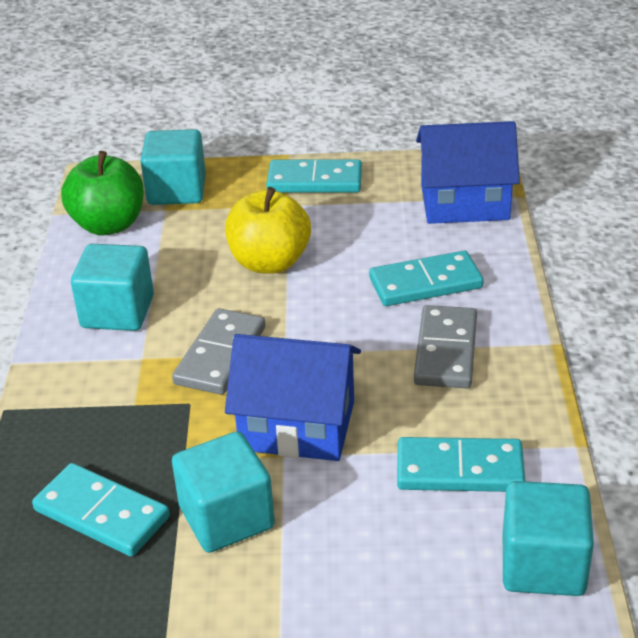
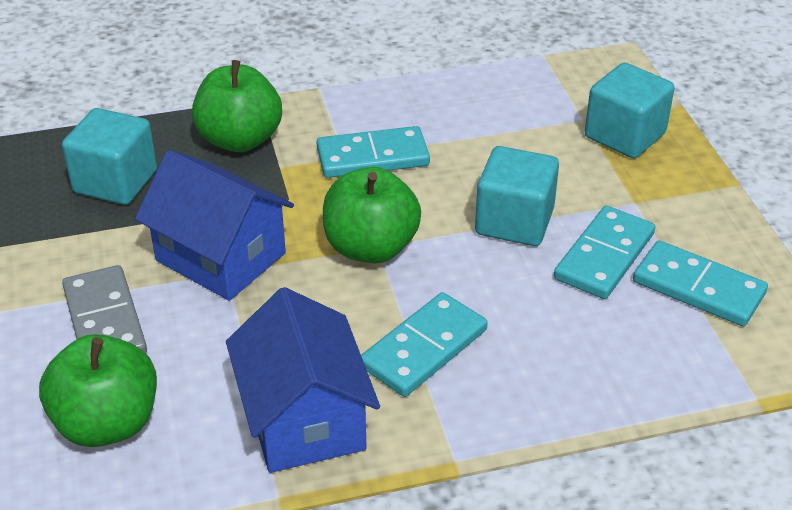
green apple: [61,151,144,236] = 1 -> [39,334,157,447] [192,60,282,152] [323,167,421,263] = 3
grey domino: [172,308,266,395] [414,305,477,389] = 2 -> [62,265,147,353] = 1
turquoise cube: [71,244,154,331] [141,129,206,205] [172,431,275,553] [503,481,594,596] = 4 -> [62,108,157,205] [475,146,559,246] [585,63,675,158] = 3
yellow apple: [225,187,311,274] = 1 -> none = 0

